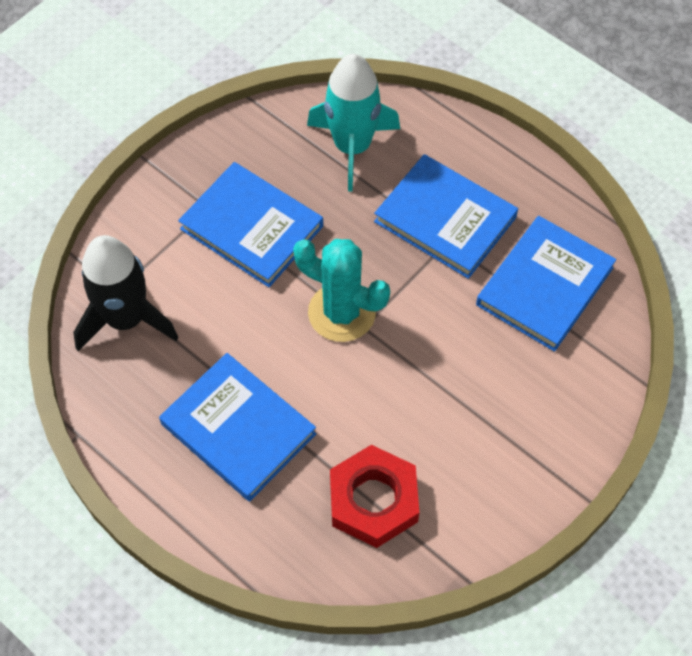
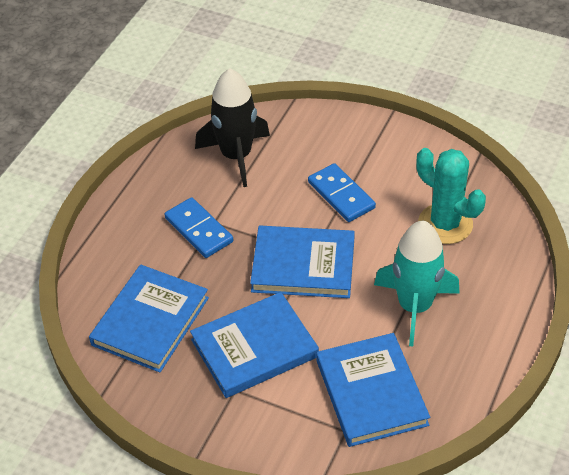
blue domino: none = 0 -> [164,197,233,258] [308,163,376,222] = 2
red nut: [330,445,419,548] = 1 -> none = 0

